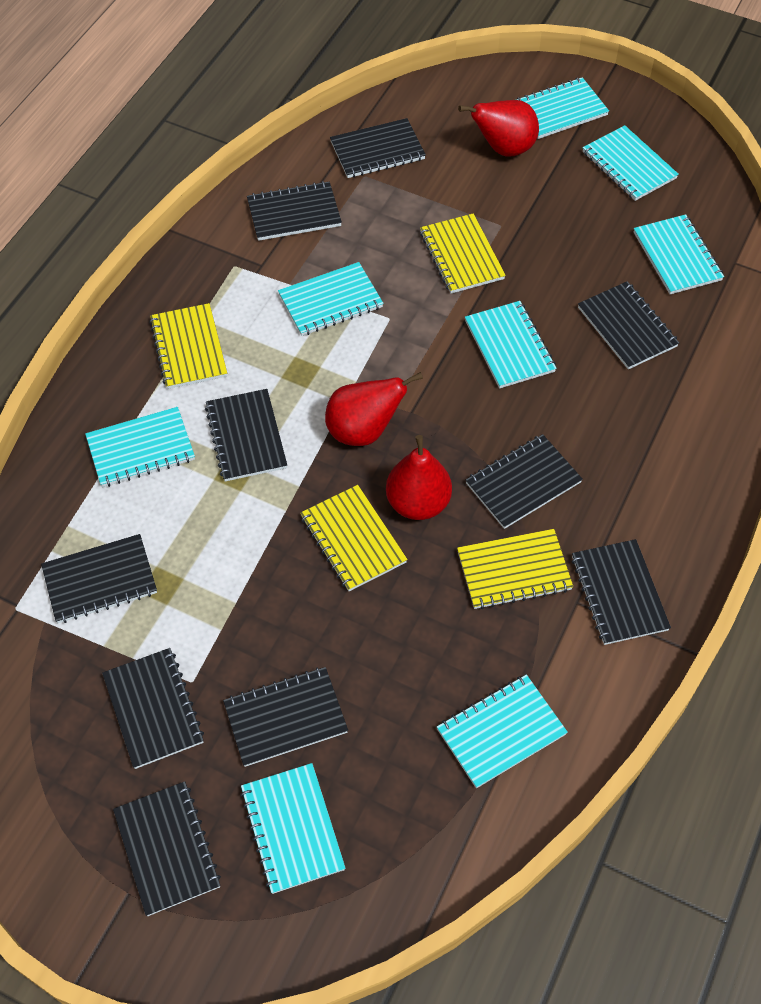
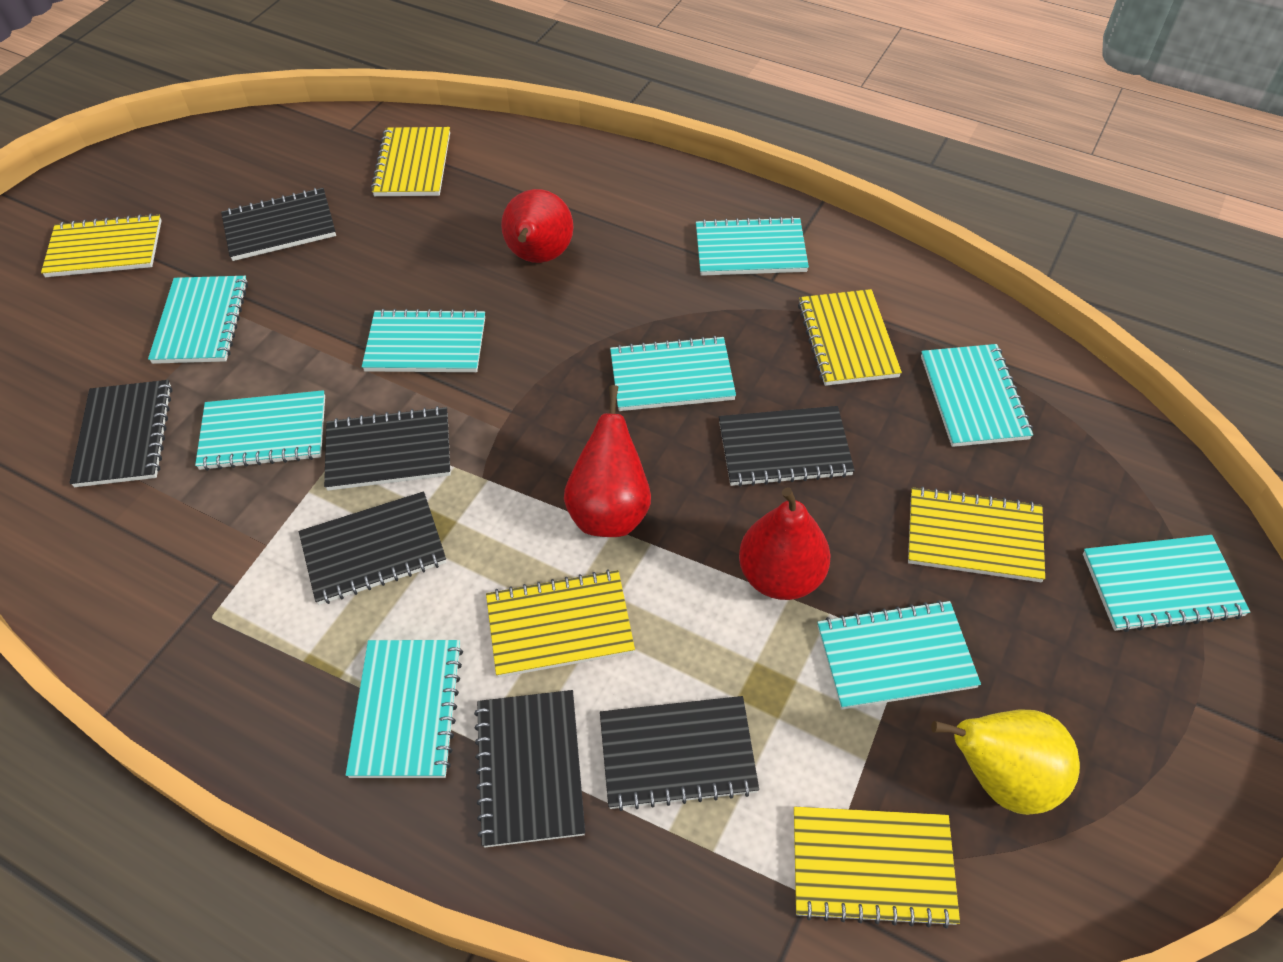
black notebook: [41,534,157,623] [102,648,204,769] [113,781,221,916] [205,389,287,481] [223,667,348,767] [247,181,342,241] [330,118,426,178] [466,434,583,529] [572,539,671,645] [578,281,679,369] = 10 -> [69,380,172,487] [221,188,336,261] [299,491,446,605] [324,406,451,491] [474,690,585,847] [600,696,759,811] [719,406,855,487] = 7
turquoise notebook: [85,407,195,487] [240,763,346,894] [278,262,384,336] [437,674,568,788] [465,301,557,388] [517,77,609,139] [583,125,679,201] [634,214,724,294] = 8 -> [148,276,248,364] [195,390,325,471] [346,640,463,778] [362,309,485,372] [610,336,736,411] [696,216,809,276] [817,600,981,710] [921,344,1033,447] [1083,535,1250,632] = 9
yellow notebook: [149,303,227,389] [300,485,407,591] [420,213,506,293] [457,529,573,609] = 4 -> [41,214,162,277] [371,127,450,196] [486,569,635,678] [794,807,960,928] [798,289,902,386] [908,486,1045,582] = 6
yellow pear: none = 0 -> [931,710,1080,815] = 1

